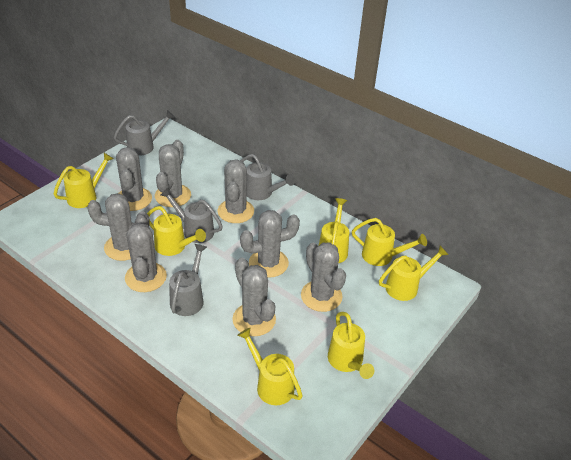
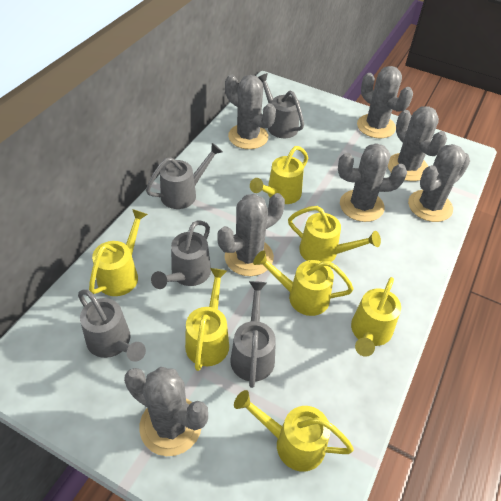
grey cactus: [87,193,149,261] [116,147,152,211] [125,215,167,292] [155,140,191,207] [218,159,254,223] [232,258,276,336] [240,210,300,278] [301,242,346,312] = 8 -> [124,367,208,456] [217,193,285,276] [225,74,276,149] [338,143,407,222] [357,66,413,138] [388,106,447,181] [408,144,470,222] = 7
grey watering can: [114,110,175,156] [161,188,223,243] [169,244,207,316] [240,154,295,200] = 4 -> [78,290,146,362] [146,143,223,209] [151,220,211,289] [230,281,276,388] [258,73,304,138] = 5

